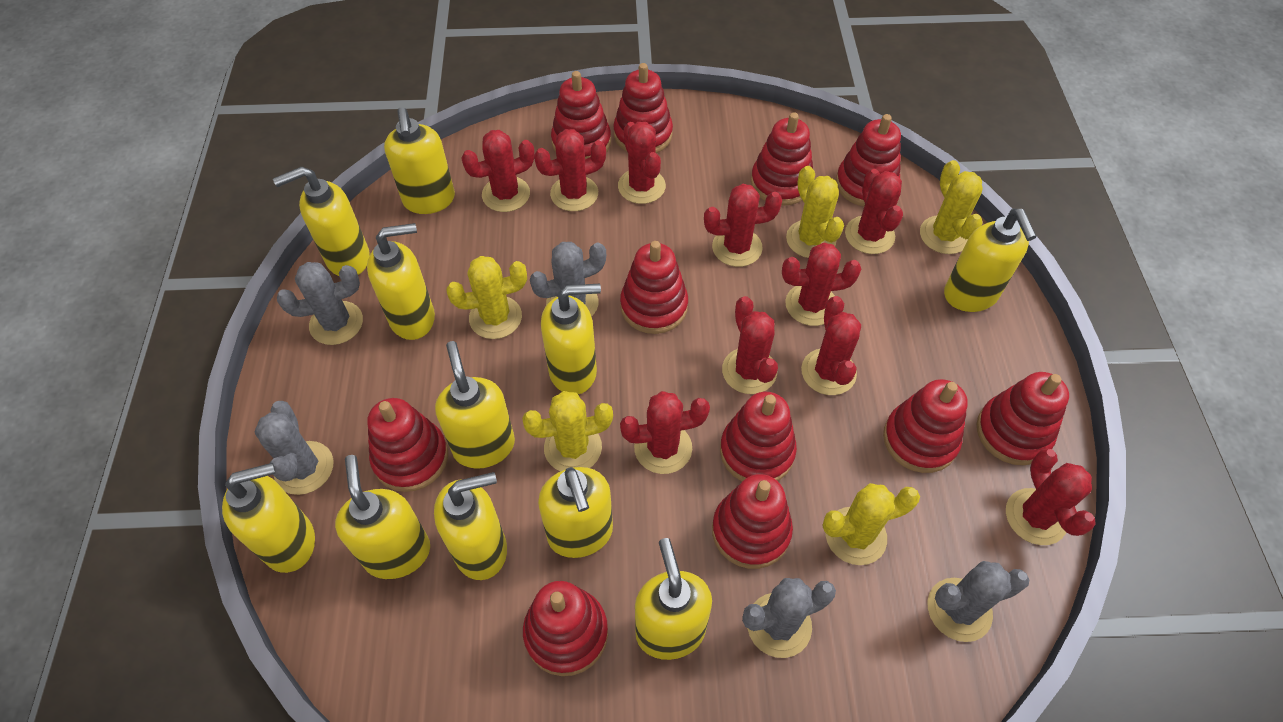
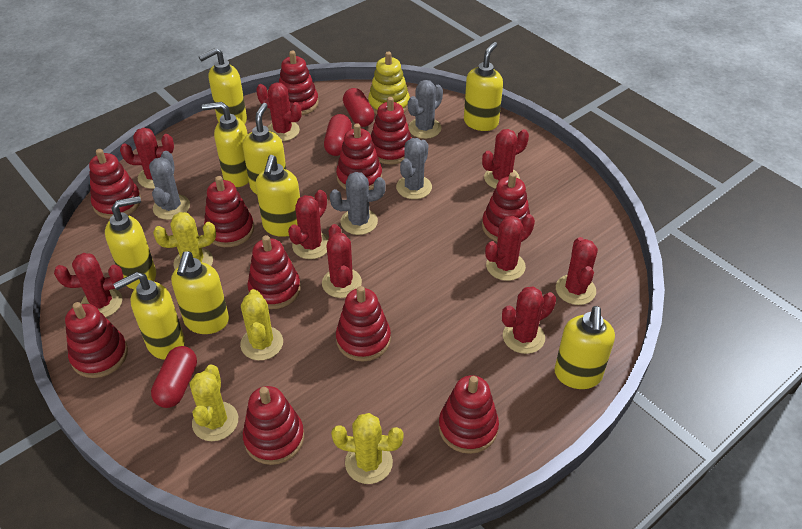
grey cactus: [254,401,334,495] [277,262,363,345] [530,242,606,317] [742,578,836,658] [927,561,1029,642] = 5 -> [149,151,190,220] [329,172,386,235] [396,138,432,199] [408,80,443,139] = 4
red cactus: [461,130,535,212] [534,129,606,211] [618,122,666,204] [620,391,710,474] [704,184,782,267] [722,296,778,394] [782,243,861,326] [801,296,861,395] [845,169,903,254] [1006,448,1096,545] = 10 -> [54,253,124,317] [120,128,174,189] [256,83,302,141] [288,190,329,259] [322,224,362,298] [482,129,529,189] [485,214,535,281] [502,287,556,354] [556,237,598,305] = 9
red capsule: none = 0 -> [151,346,197,408] [324,114,352,156] [343,88,375,127] = 3
yellow cactus: [446,256,527,339] [522,391,613,471] [786,166,844,258] [822,483,920,565] [920,160,983,254] = 5 -> [153,212,216,269] [190,365,238,441] [240,289,283,360] [331,413,404,484] = 4
yellow soap dispenser: [222,463,315,573] [273,166,370,276] [335,455,430,579] [367,223,435,340] [384,107,455,214] [434,472,507,580] [435,341,515,469] [538,467,613,558] [541,284,601,394] [635,538,712,660] [944,209,1037,312] = 11 -> [105,196,156,289] [113,272,185,360] [171,251,229,334] [199,48,247,124] [202,102,249,187] [242,103,286,194] [255,155,300,237] [464,42,503,131] [554,306,615,389] = 9
yellow stacking toy: none = 0 -> [368,51,410,114] = 1

